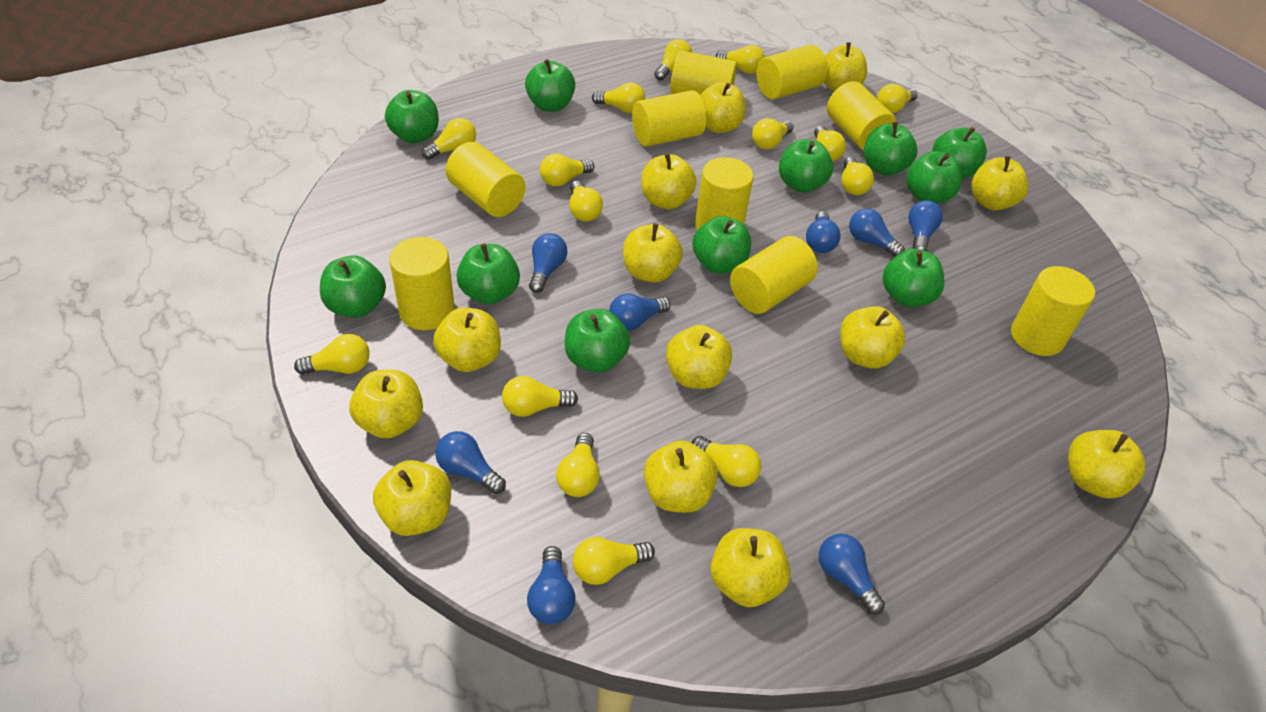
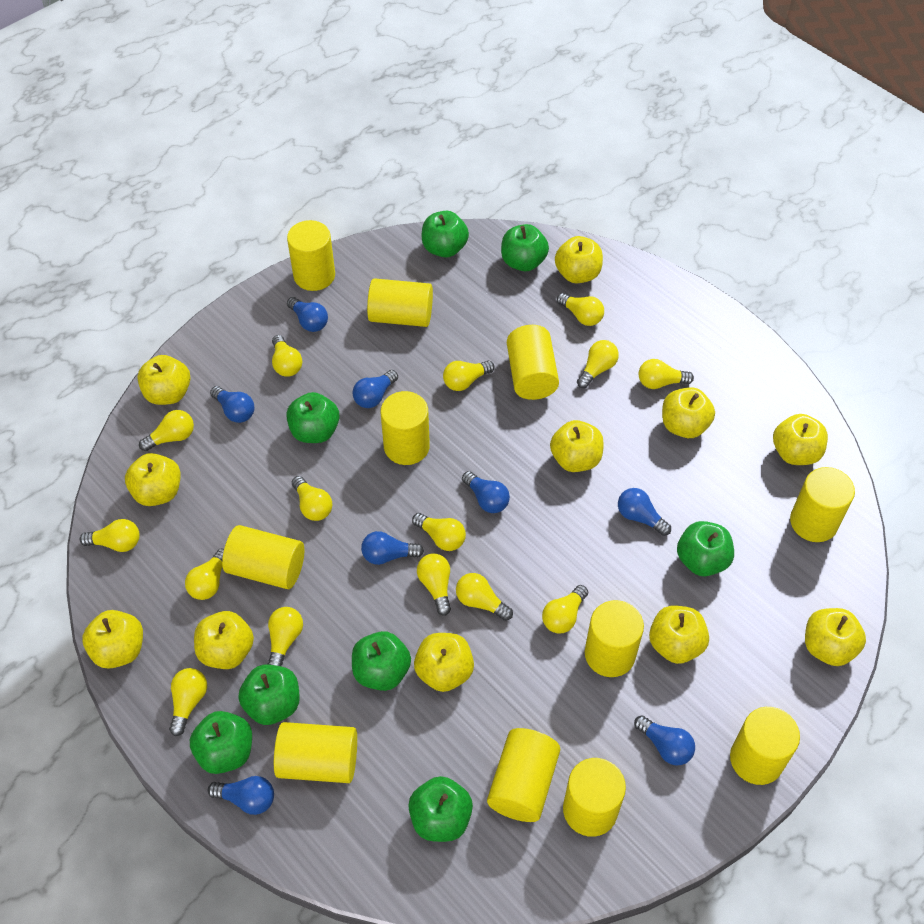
green apple: [320,256,386,318] [385,90,439,143] [456,243,520,304] [525,59,575,111] [565,309,630,373] [692,216,751,274] [779,139,833,193] [864,122,917,176] [883,249,945,307] [906,151,962,204] [932,127,987,179] = 11 -> [190,711,252,774] [238,665,300,725] [286,392,340,443] [352,631,411,691] [408,776,473,842] [422,211,469,258] [501,224,549,271] [677,521,734,576] = 8
yellow apple: [349,370,423,439] [373,460,451,536] [433,308,501,372] [623,223,683,283] [641,153,696,209] [644,441,718,513] [666,325,732,389] [700,82,746,133] [710,528,791,607] [824,42,867,91] [840,306,906,369] [971,156,1028,211] [1068,430,1146,499] = 13 -> [82,610,143,669] [125,453,181,506] [137,355,190,405] [194,611,254,669] [414,633,474,692] [550,420,604,472] [555,236,603,283] [649,606,709,664] [662,387,715,438] [773,414,828,465] [805,608,866,666] = 11
yellow cylinder: [390,237,455,330] [446,142,525,217] [632,90,706,147] [670,51,737,95] [695,157,754,230] [730,236,818,314] [757,45,827,100] [827,81,897,151] [1011,266,1095,356] = 9 -> [222,525,304,589] [274,722,357,783] [287,220,335,291] [367,278,433,327] [381,391,430,465] [487,728,560,822] [507,325,559,400] [563,758,626,837] [585,600,644,677] [730,707,800,785] [790,467,855,542] = 11

